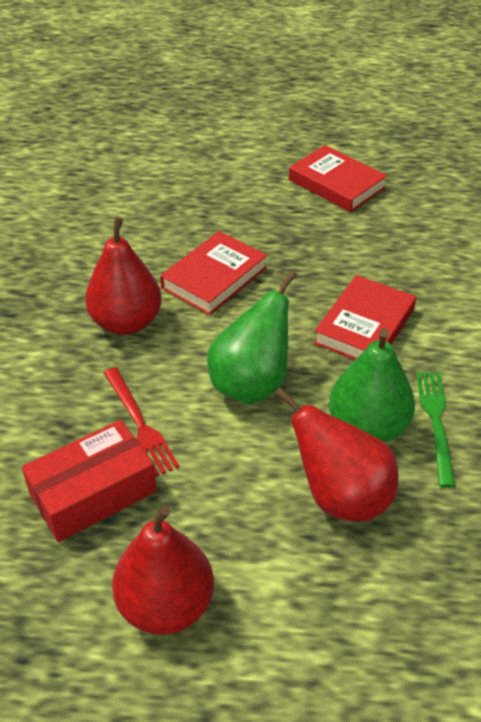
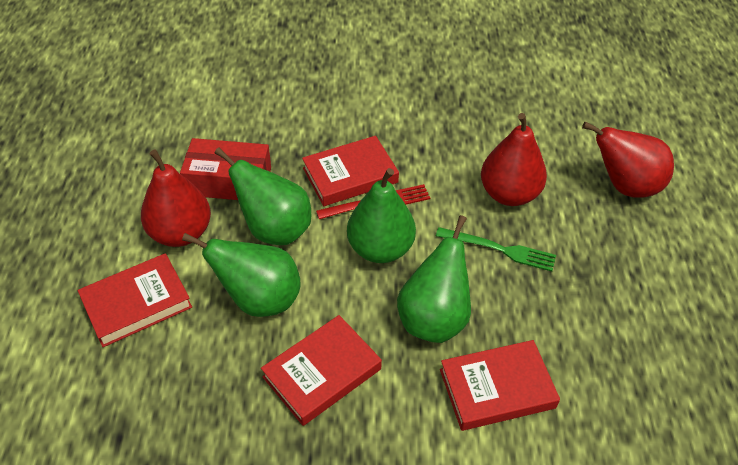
green pear: [207,270,297,404] [329,328,415,443] = 2 -> [182,233,301,317] [215,147,311,245] [347,168,416,263] [397,215,471,343] = 4
red book: [160,231,267,315] [289,145,387,212] [314,275,416,360] = 3 -> [78,253,192,347] [261,315,382,426] [302,136,399,206] [440,340,560,431] = 4

